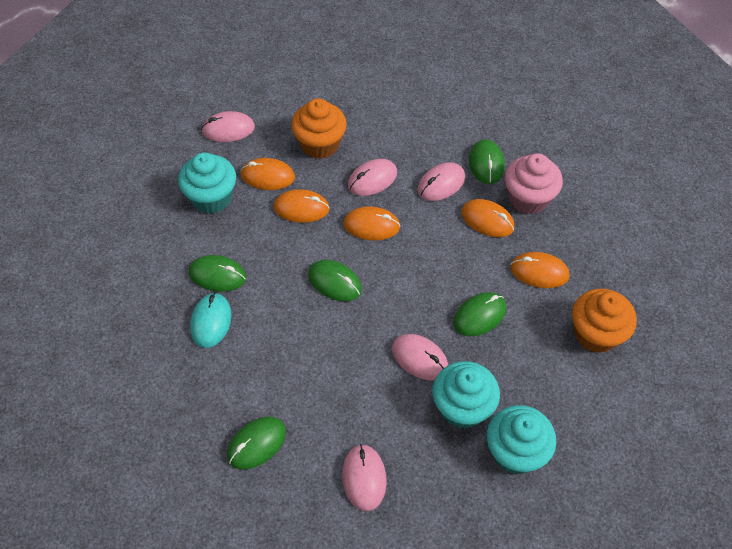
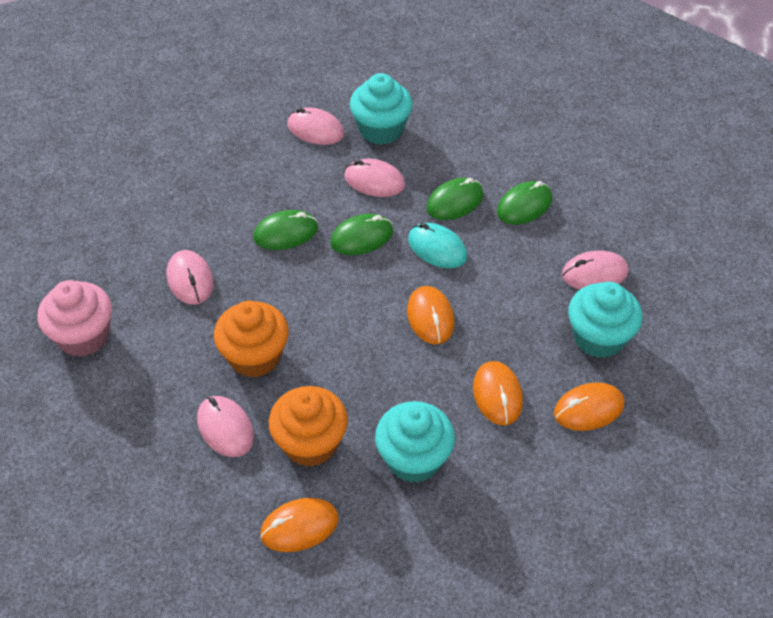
green mouse: [189,255,246,292] [227,417,286,469] [308,260,362,301] [453,292,506,336] [469,139,505,184] = 5 -> [253,210,318,250] [330,214,393,255] [426,178,484,220] [497,181,552,225] = 4
orange mouse: [240,158,295,190] [273,189,330,223] [343,206,400,241] [461,199,515,237] [510,252,569,288] = 5 -> [260,498,339,552] [407,286,454,344] [473,361,523,425] [554,382,624,431] = 4

